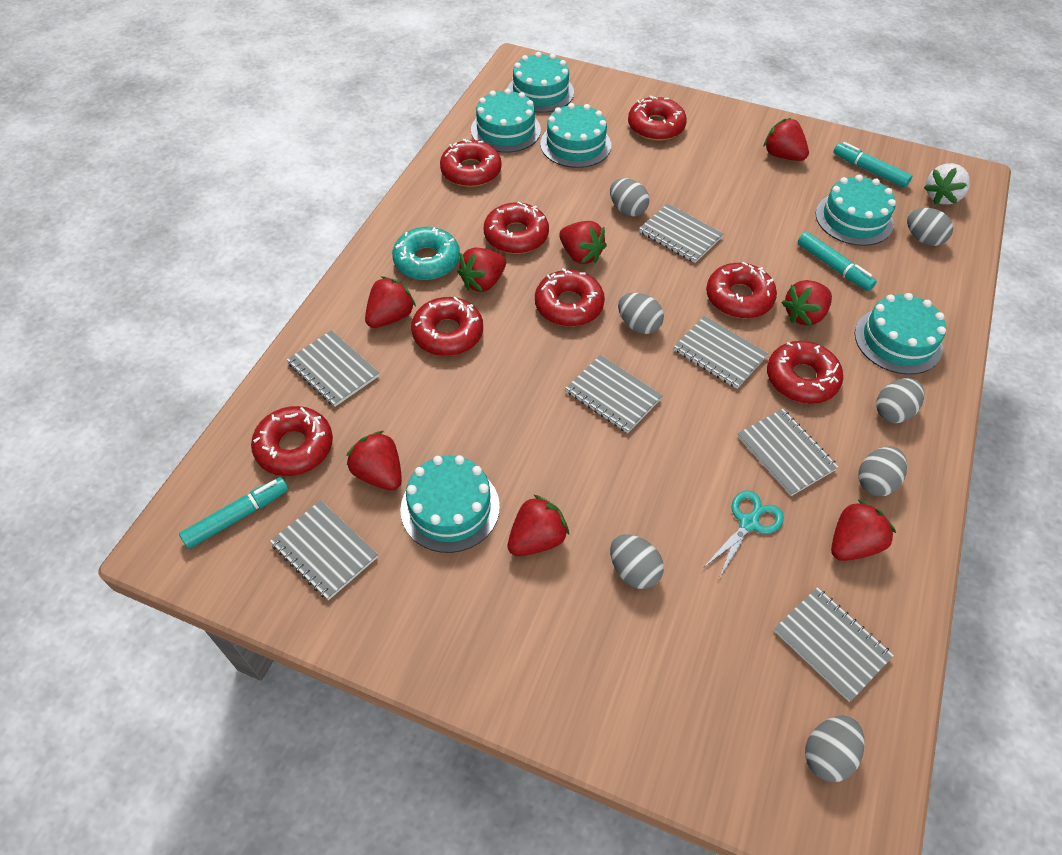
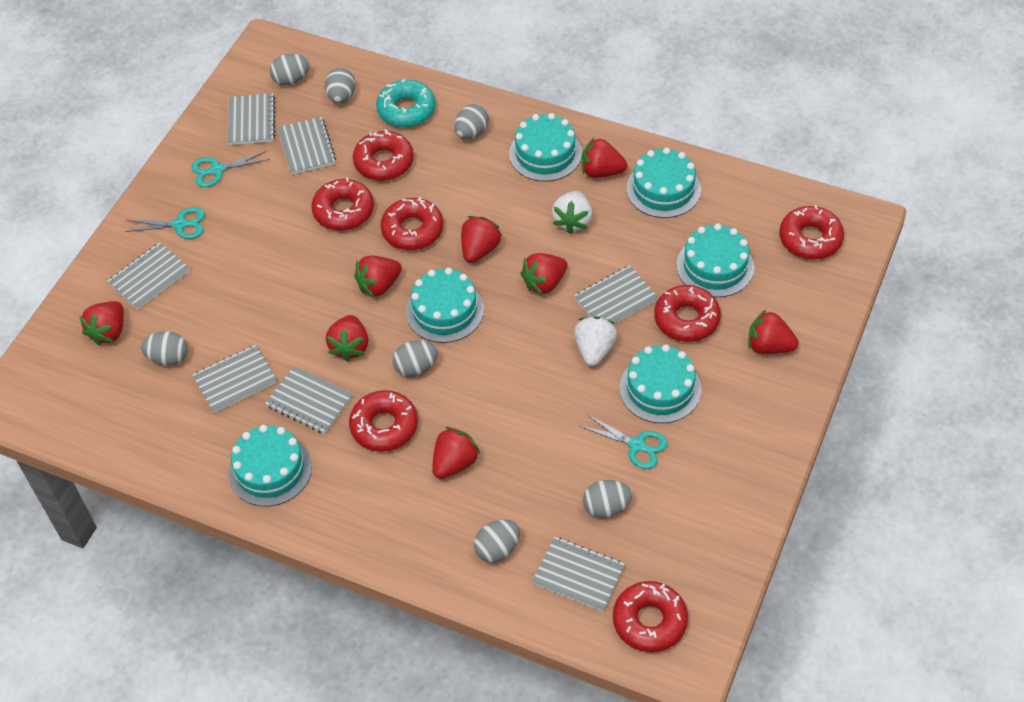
red donut: [251,406,333,476] [411,297,483,356] [440,139,502,187] [484,201,549,254] [535,268,605,327] [628,95,687,141] [706,262,777,319] [767,341,843,404] = 8 -> [312,178,374,231] [349,390,418,452] [353,129,414,181] [380,197,443,250] [613,581,688,652] [654,285,721,342] [779,205,844,260] = 7
turquoise marker: [179,477,289,549] [798,232,877,291] [833,142,912,188] = 3 -> none = 0
turquoise scissors: [703,490,784,578] = 1 -> [125,207,205,239] [191,151,270,187] [580,414,668,469] = 3
white strawberry: [924,163,970,205] = 1 -> [552,191,592,234] [574,316,617,366] = 2

